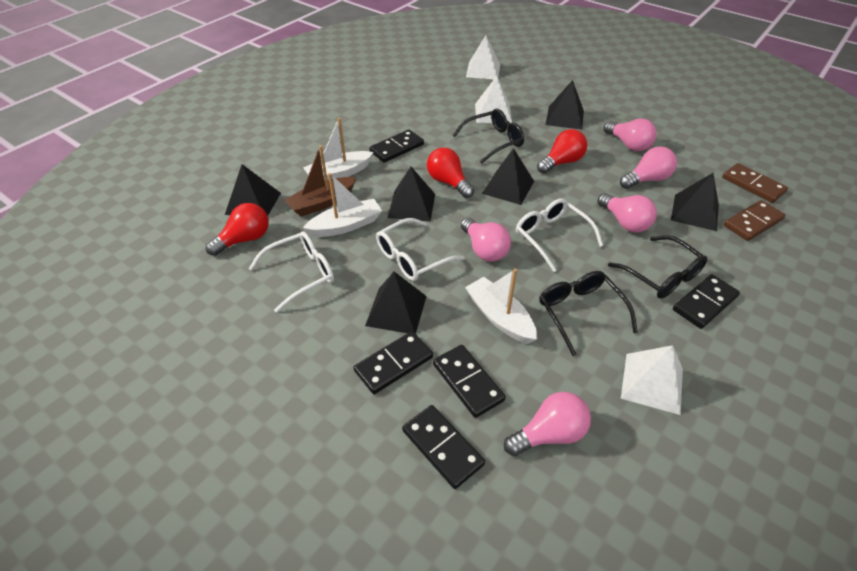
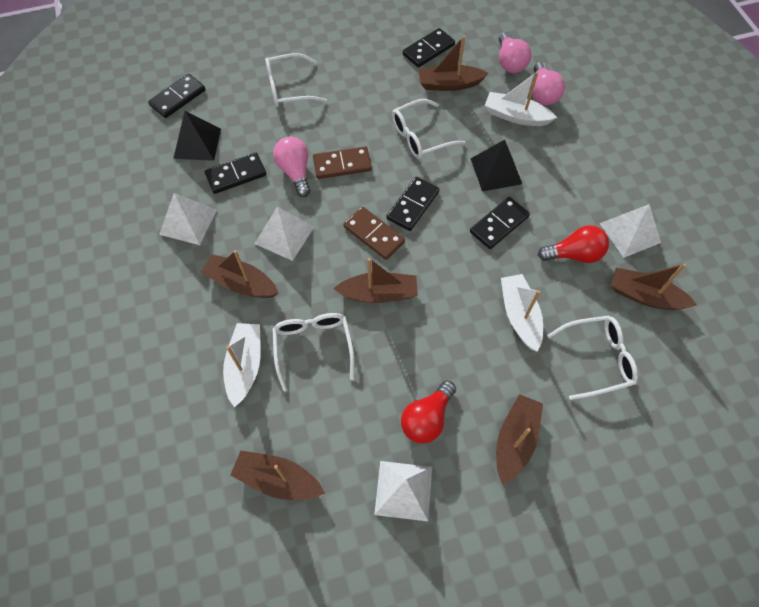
black glasses: [453,109,524,164] [539,271,638,356] [608,235,707,299] = 3 -> none = 0
black pyramid: [225,164,281,216] [365,272,427,334] [388,167,435,221] [482,148,534,205] [546,80,584,130] [671,173,719,231] = 6 -> [173,111,221,161] [471,140,522,192] = 2
brown boat: [284,145,356,216] = 1 -> [201,250,279,298] [230,451,325,500] [333,258,418,303] [419,36,489,91] [496,394,543,485] [611,263,697,310] = 6
pink light bulb: [461,218,511,262] [504,392,591,456] [597,193,657,232] [604,118,657,151] [620,146,677,189] = 5 -> [273,137,310,197] [499,32,531,73] [531,62,565,105] = 3
red light bulb: [206,203,269,256] [427,147,474,198] [537,129,587,174] = 3 -> [401,381,456,444] [538,225,609,263] = 2
white glasses: [249,231,334,313] [376,218,465,281] [516,198,603,272] = 3 -> [265,53,327,107] [272,313,355,391] [392,99,466,159] [547,315,638,400] = 4
white pyramid: [466,35,500,79] [475,76,512,123] [621,345,683,415] = 3 -> [159,193,217,245] [254,207,314,261] [374,461,432,521] [600,204,661,258] = 4

